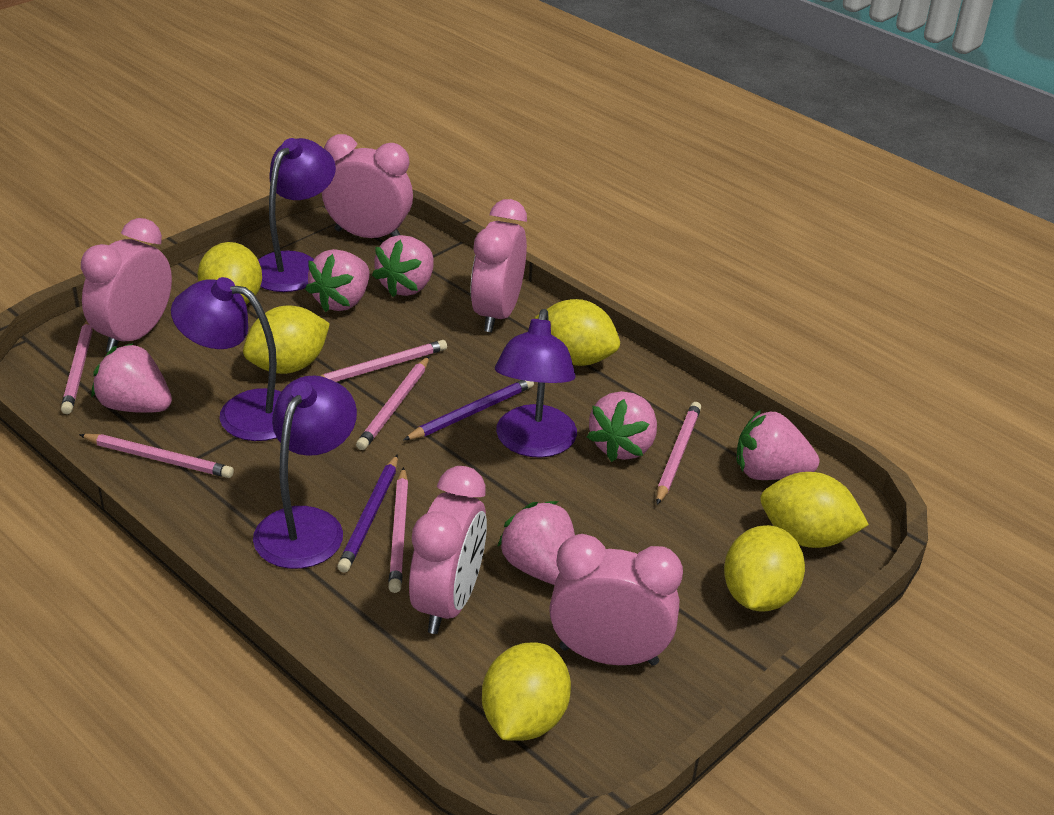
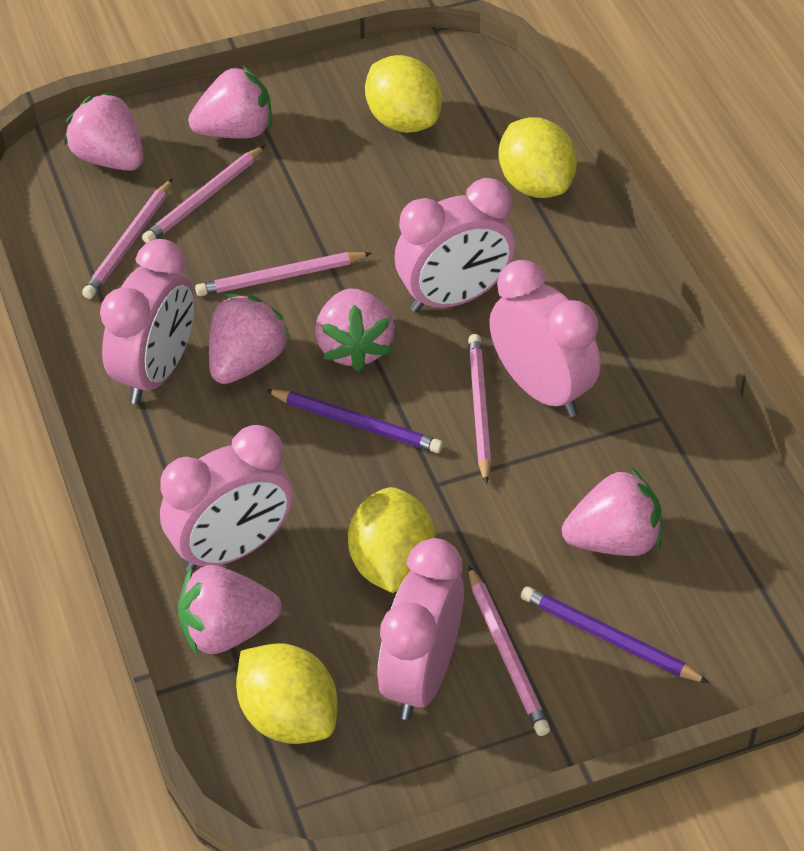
pink pencil: [61,320,93,414] [79,434,234,478] [320,340,447,382] [356,356,429,450] [388,467,408,593] [656,402,701,505] = 6 -> [82,179,172,299] [142,145,265,243] [195,252,372,296] [468,334,491,485] [468,566,550,736] = 5
purple lamp: [171,277,281,441] [253,375,357,569] [258,138,336,292] [495,309,577,458] = 4 -> none = 0
yellow lemon: [197,242,262,305] [243,306,330,374] [482,643,571,741] [534,299,620,366] [724,525,805,612] [760,472,869,548] = 6 -> [236,643,337,744] [348,487,435,593] [365,55,442,133] [499,117,577,198] = 4

